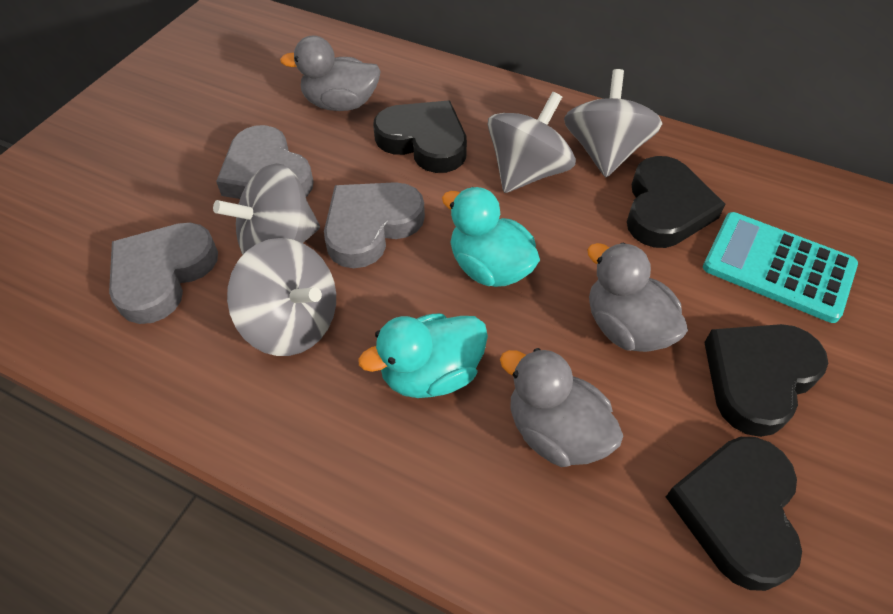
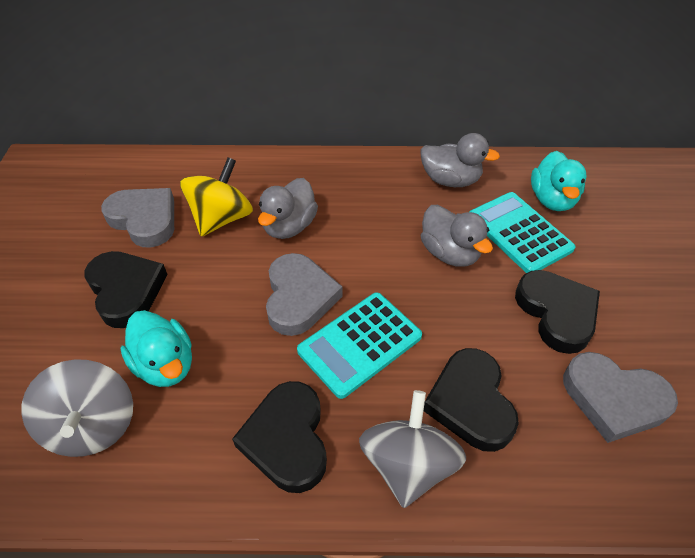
grey spinning top: [213,163,320,255] [227,238,336,356] [487,92,576,193] [564,69,663,177] = 4 -> [21,359,133,457] [359,390,466,508] = 2
turquoise calculator: [703,212,858,323] = 1 -> [297,292,422,399] [470,192,576,273] = 2
yellow spinning top: none = 0 -> [180,157,253,237] = 1

